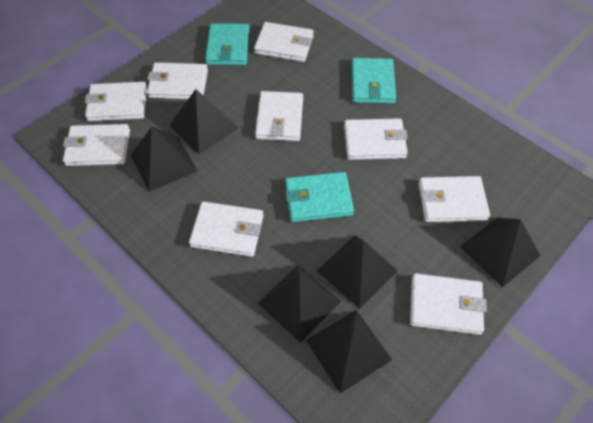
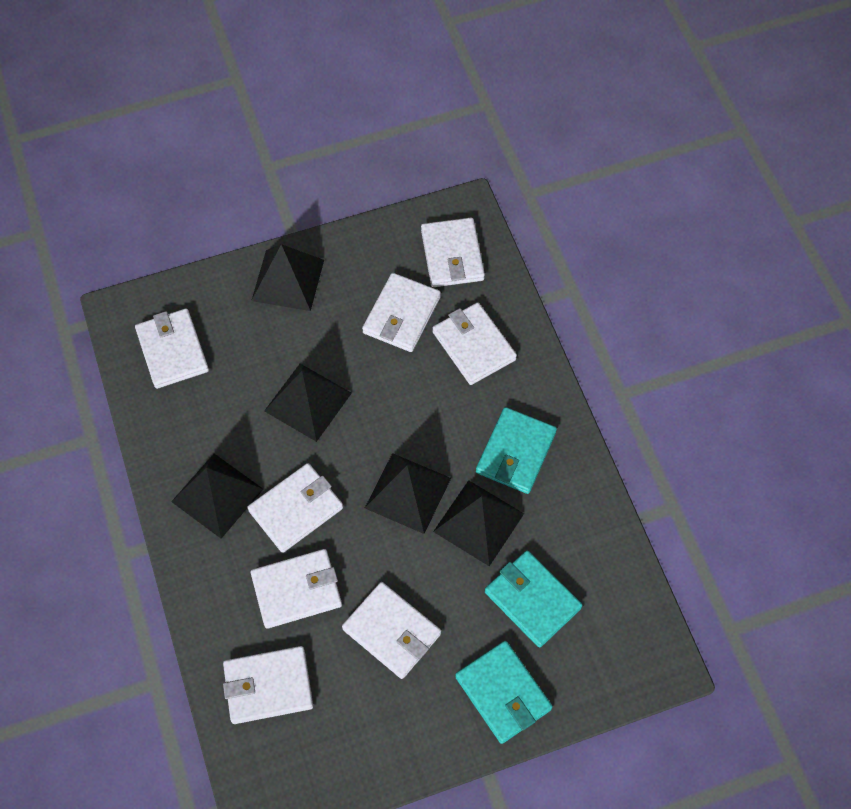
black pyramid: [131,127,197,192] [169,89,238,154] [258,265,341,343] [306,310,392,393] [317,236,398,309] [460,217,541,288] = 6 -> [171,454,263,539] [251,244,324,311] [264,364,352,442] [365,453,451,534] [433,480,524,566] = 5
white wallet: [63,124,130,166] [85,82,147,121] [147,62,208,99] [189,201,264,257] [254,22,314,62] [255,91,303,141] [344,118,408,160] [410,273,487,335] [419,176,490,222] = 9 -> [135,308,209,389] [223,646,313,724] [247,463,343,553] [251,549,342,629] [342,582,441,679] [362,273,441,352] [421,218,485,287] [433,302,517,385] = 8

